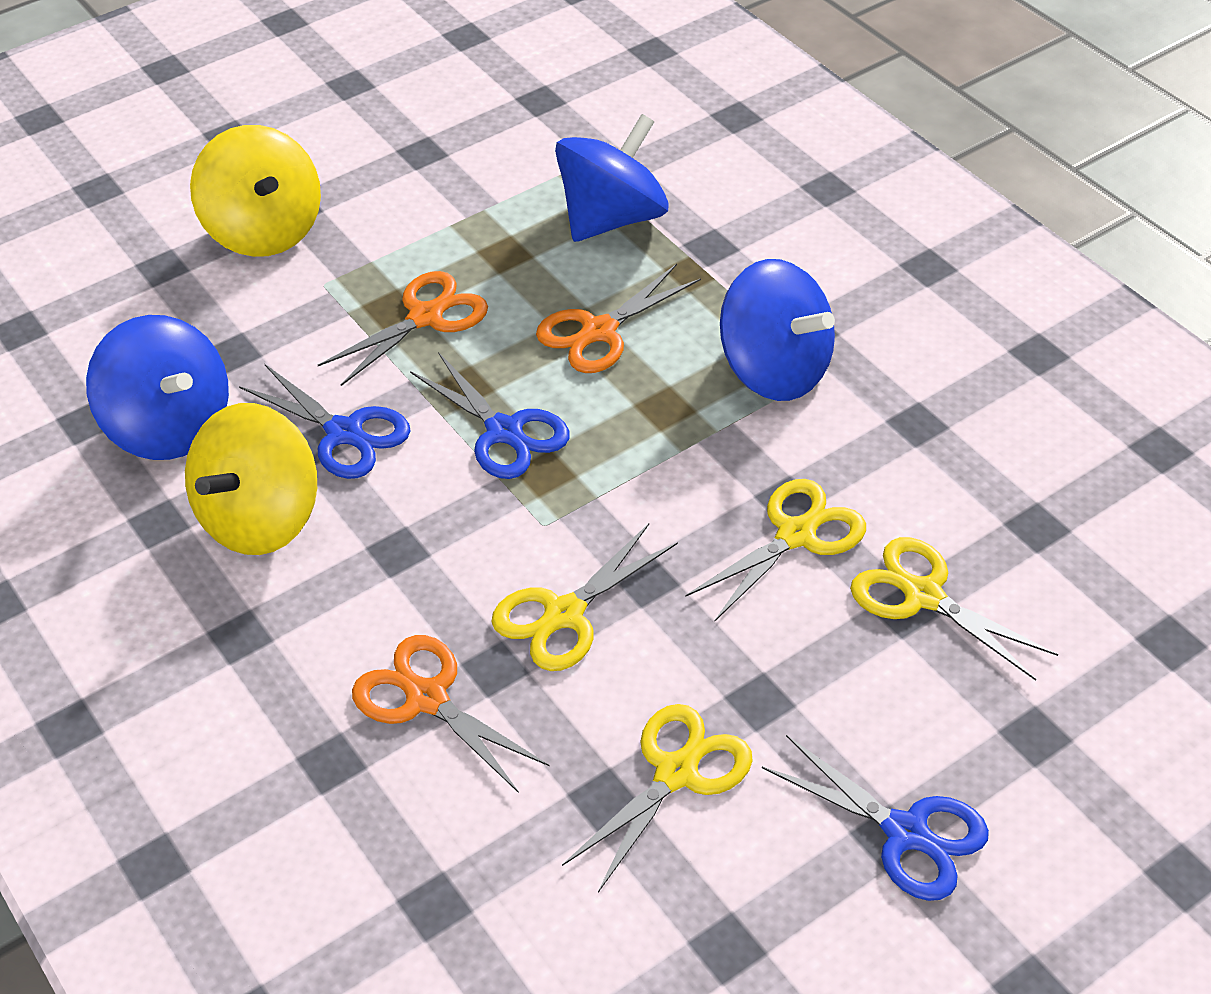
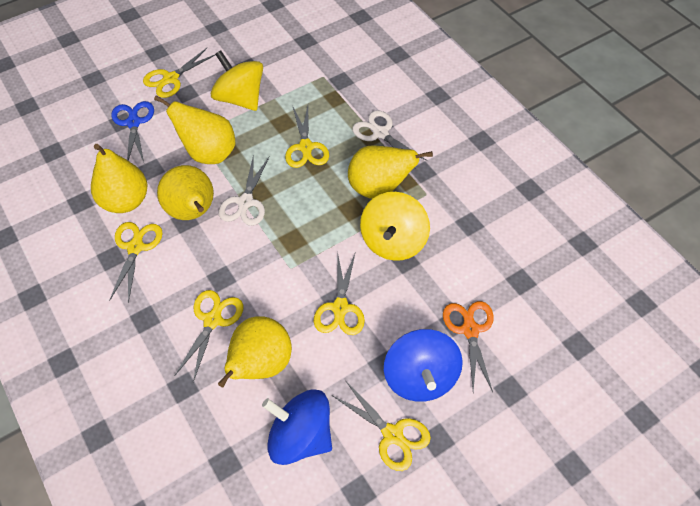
blue scissors: [239,364,411,479] [410,352,570,479] [762,735,989,901] = 3 -> [111,101,154,162] = 1
blue spinning top: [86,315,229,460] [555,114,669,242] [720,259,835,401] = 3 -> [262,389,332,465] [384,329,463,402] = 2
orange scissors: [318,271,488,386] [352,635,549,793] [536,264,701,373] = 3 -> [443,301,494,392] = 1
white scissors: none = 0 -> [219,155,269,226] [352,110,427,169] = 2
yellow pear: none = 0 -> [91,144,148,213] [154,95,235,164] [157,165,214,220] [218,316,292,387] [348,145,433,199] = 5
yellow scissors: [491,523,678,671] [562,704,753,893] [685,479,866,622] [850,537,1058,681] = 4 -> [109,222,163,303] [143,48,215,98] [174,290,244,382] [285,105,329,168] [314,251,365,335] [333,380,431,471] = 6

